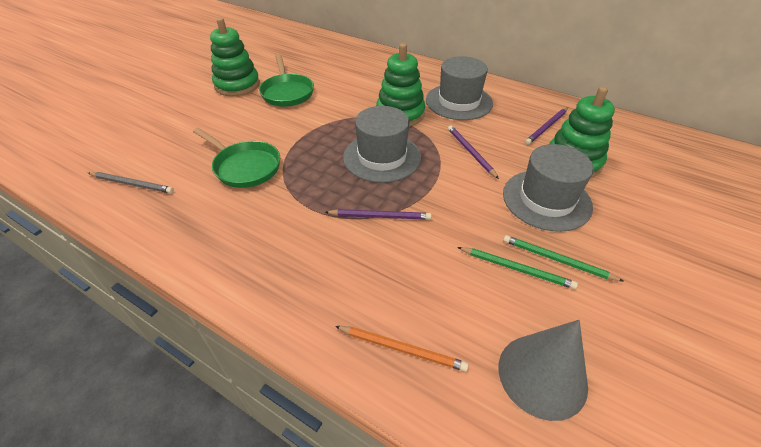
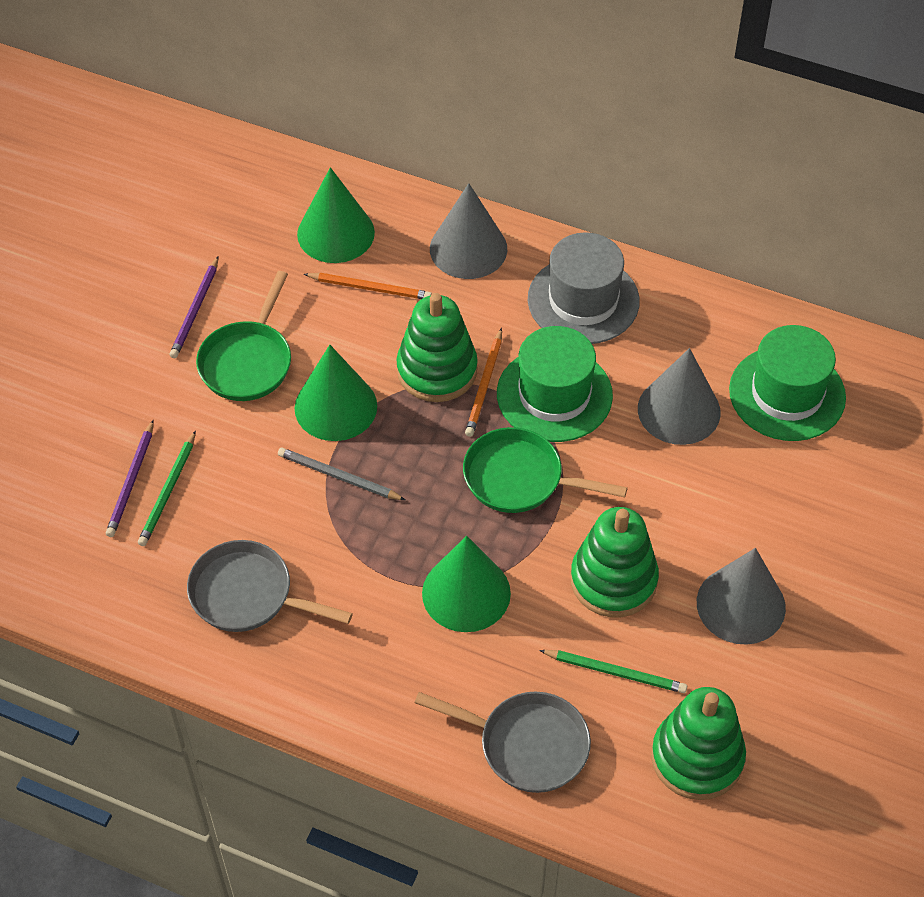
green cone: none = 0 -> [294,345,377,441] [297,167,375,263] [422,536,511,632] = 3
green hat: none = 0 -> [497,326,613,442] [729,325,846,441] = 2
grey cone: [498,320,588,421] = 1 -> [430,183,507,279] [638,348,721,445] [697,548,786,645] = 3
grey hat: [343,106,421,183] [426,56,493,120] [503,144,594,232] = 3 -> [528,232,640,344] = 1
grey pan: none = 0 -> [187,540,353,632] [415,692,591,793] = 2
orange pencil: [335,326,469,372] = 1 -> [304,273,432,299] [465,328,502,437] = 2
purple pencil: [325,209,432,220] [448,125,499,179] [525,107,568,145] = 3 -> [106,420,153,537] [169,257,218,358] = 2

